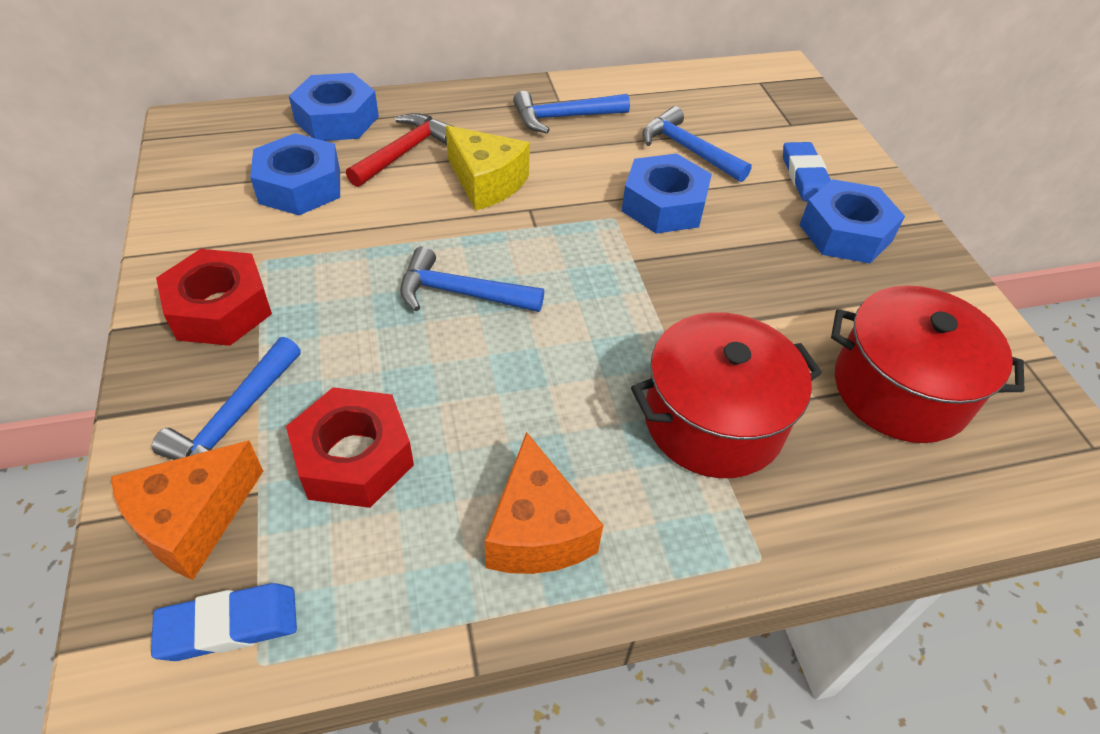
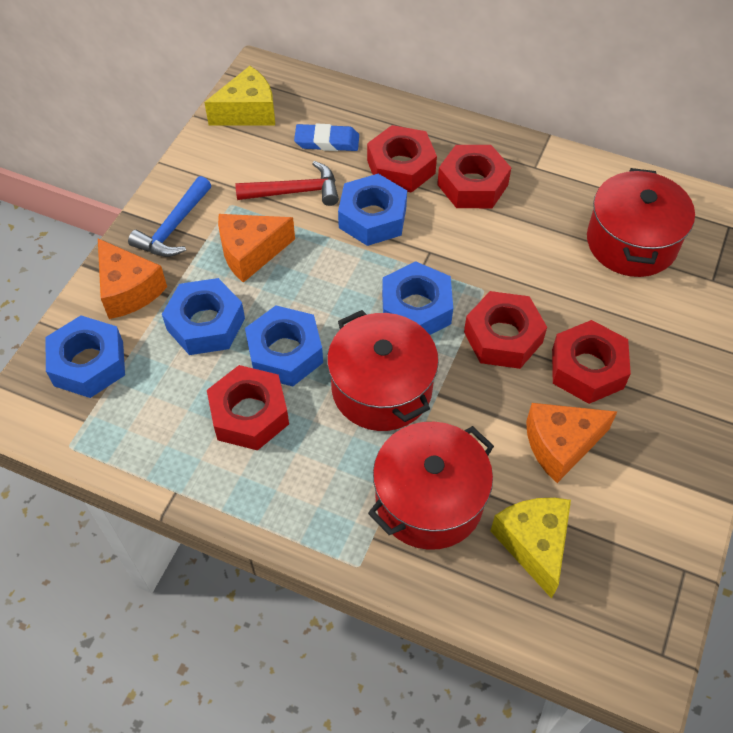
blue eraser: [151,583,297,661] [783,142,831,202] = 2 -> [294,123,359,151] = 1
blue hammer: [152,337,301,460] [400,246,544,312] [513,91,630,133] [642,106,752,182] = 4 -> [128,176,211,257] = 1
blue nut: [250,133,340,215] [289,73,379,141] [622,153,712,234] [799,179,905,263] = 4 -> [45,316,125,398] [162,278,245,355] [245,306,323,387] [338,174,407,246] [382,261,453,335] = 5
orange cheese: [111,440,263,580] [485,432,603,574] = 2 -> [98,239,167,319] [218,214,295,283] [526,403,617,483] = 3
red nut: [156,249,272,346] [286,387,414,508] = 2 -> [207,365,289,451] [367,125,437,193] [437,145,511,208] [464,291,547,369] [552,320,631,404] = 5
red pot: [631,312,822,478] [831,285,1024,443] = 2 -> [327,310,439,431] [368,422,494,550] [587,168,695,277] = 3
yellow cheese: [446,125,530,211] = 1 -> [204,66,275,125] [491,498,571,599] = 2

